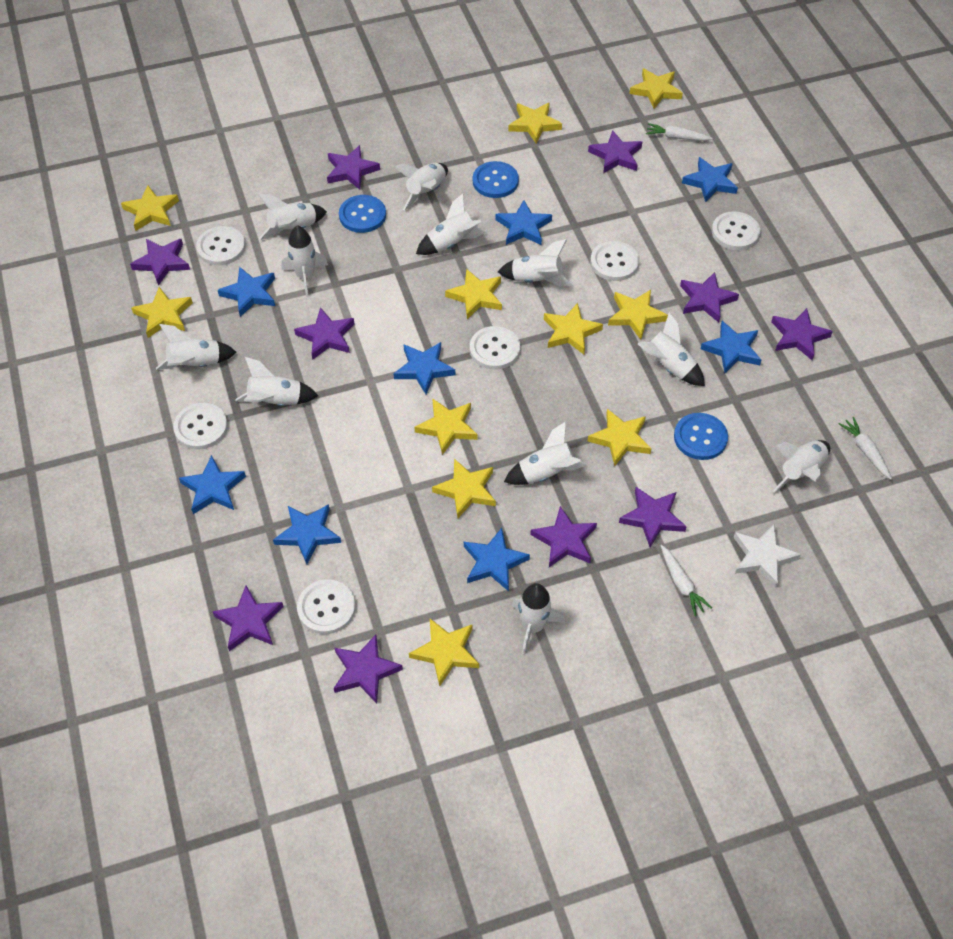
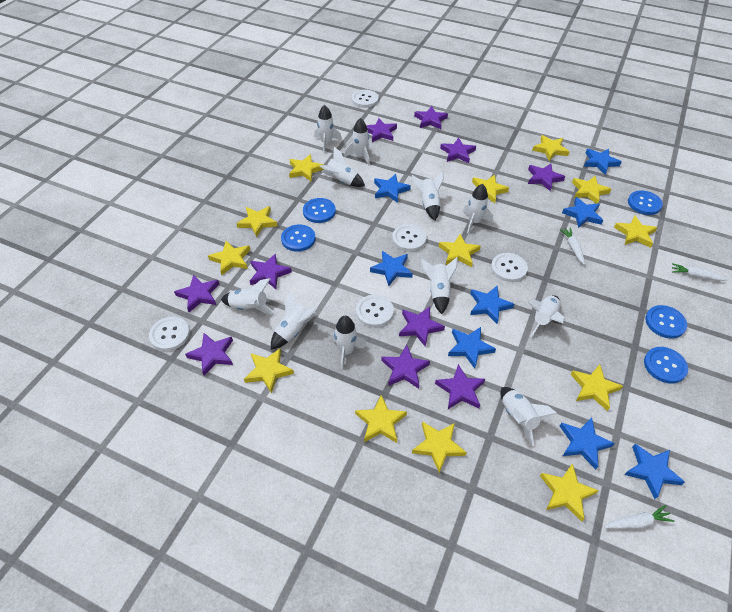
blue button: [339,195,386,233] [473,161,519,198] [674,413,728,460] = 3 -> [281,224,315,252] [303,198,336,223] [628,190,663,215] [644,347,688,384] [645,305,687,339] = 5
white button: [173,403,228,450] [196,226,245,266] [297,580,356,634] [470,326,520,369] [590,241,639,281] [712,211,760,250] = 6 -> [149,317,190,351] [352,90,379,108] [356,295,394,327] [392,224,426,251] [491,253,528,282] = 5
white star: [733,525,801,587] = 1 -> none = 0
yellow star: [121,185,179,231] [131,287,193,338] [409,619,479,686] [414,398,478,455] [432,459,496,518] [445,269,502,319] [508,102,562,144] [544,303,603,354] [588,409,651,466] [608,290,668,340] [629,68,683,109] = 11 -> [208,241,250,275] [236,206,277,237] [244,348,294,393] [289,154,325,181] [355,395,407,443] [412,421,467,473] [438,234,481,267] [472,175,509,204] [532,135,570,161] [540,463,599,521] [570,364,623,411] [572,176,611,204] [614,216,657,248] = 13

